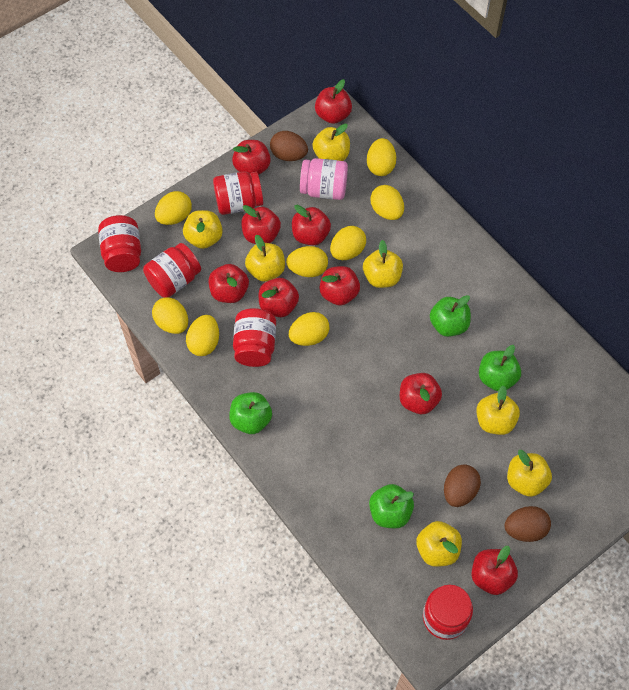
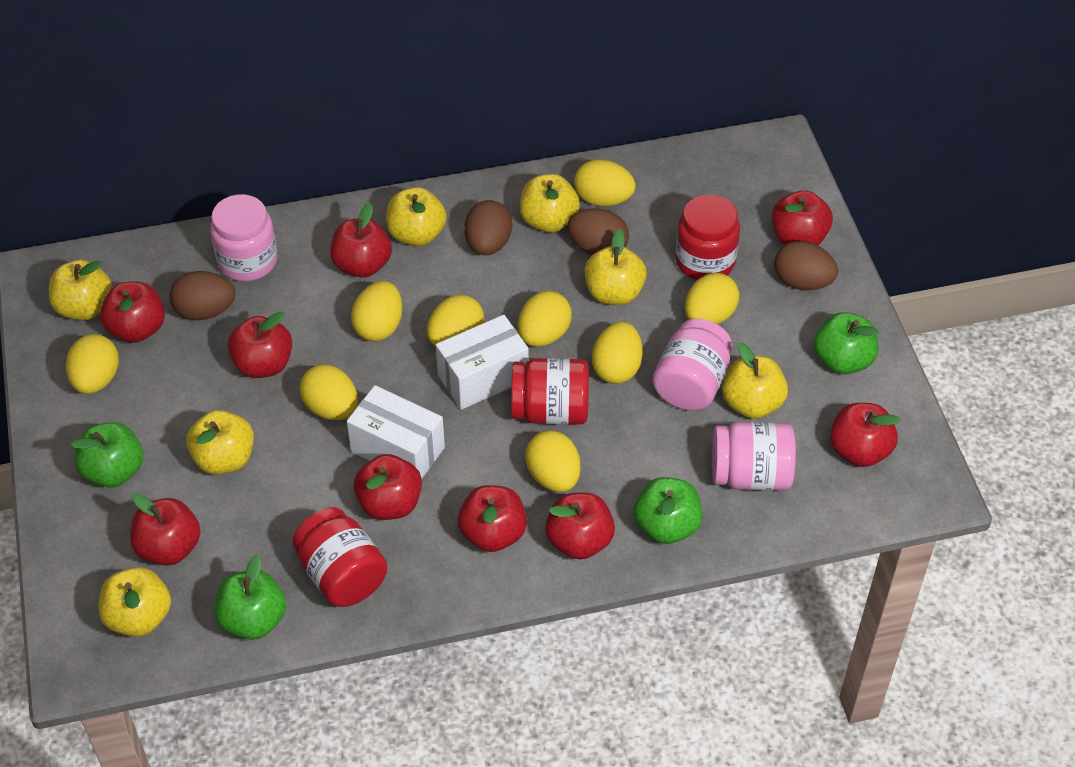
brown egg: [270,131,308,161] [444,464,481,507] [504,506,551,542] = 3 -> [169,271,235,320] [465,200,512,255] [567,208,629,255] [774,241,838,290] = 4
pink jar: [300,158,348,200] = 1 -> [210,194,277,281] [652,318,732,411] [712,422,796,491] = 3
red jar: [98,215,141,272] [143,243,201,298] [213,171,263,215] [233,308,276,367] [423,585,473,640] = 5 -> [292,507,388,607] [511,358,589,425] [675,194,740,280] = 3
white box: none = 0 -> [347,385,445,479] [436,315,529,410] = 2
yellow egg: [152,297,188,334] [155,191,192,225] [186,315,219,356] [286,246,328,277] [289,312,329,346] [330,226,366,260] [367,138,396,176] [370,185,404,220] = 8 -> [66,334,119,394] [300,365,358,420] [351,281,402,342] [427,295,484,347] [518,291,572,347] [525,431,581,492] [574,159,636,207] [592,322,643,384] [685,273,739,325] = 9

